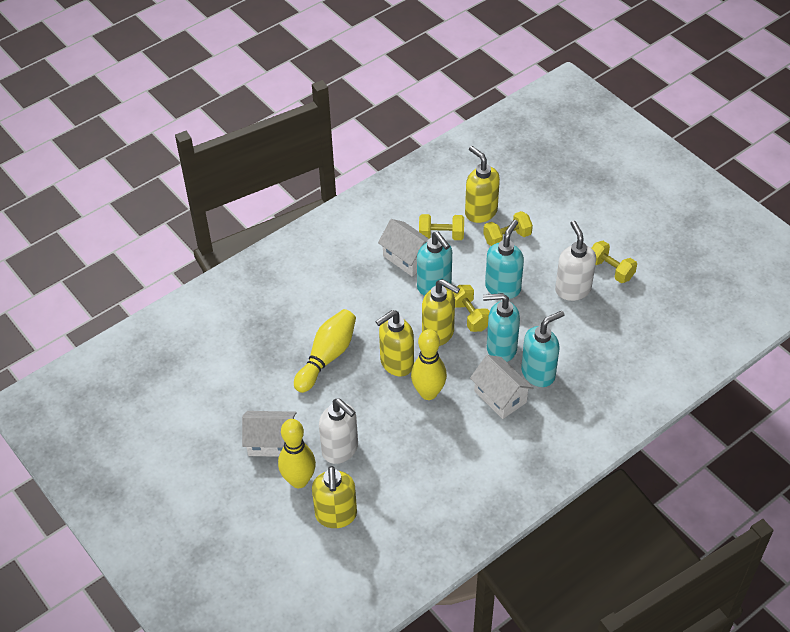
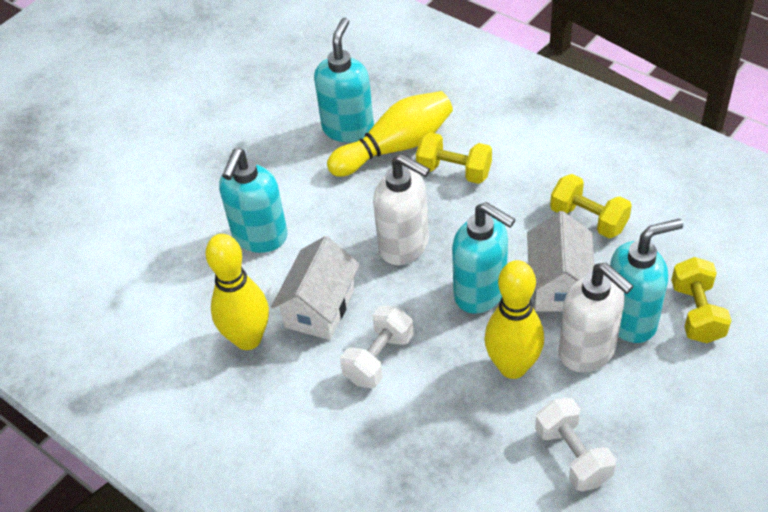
white dumbbell: none = 0 -> [340,306,414,388] [535,398,616,491] = 2
white house: [242,411,297,457] [378,219,429,276] [470,355,533,419] = 3 -> [271,236,360,340] [527,211,595,312] = 2
yellow dumbbell: [419,214,464,240] [452,285,490,332] [483,211,533,246] [592,241,637,283] = 4 -> [416,132,492,184] [550,174,632,238] [671,257,732,343] = 3
yellow soap dispenser: [312,466,357,528] [375,310,414,376] [422,279,460,346] [465,146,500,223] = 4 -> none = 0

